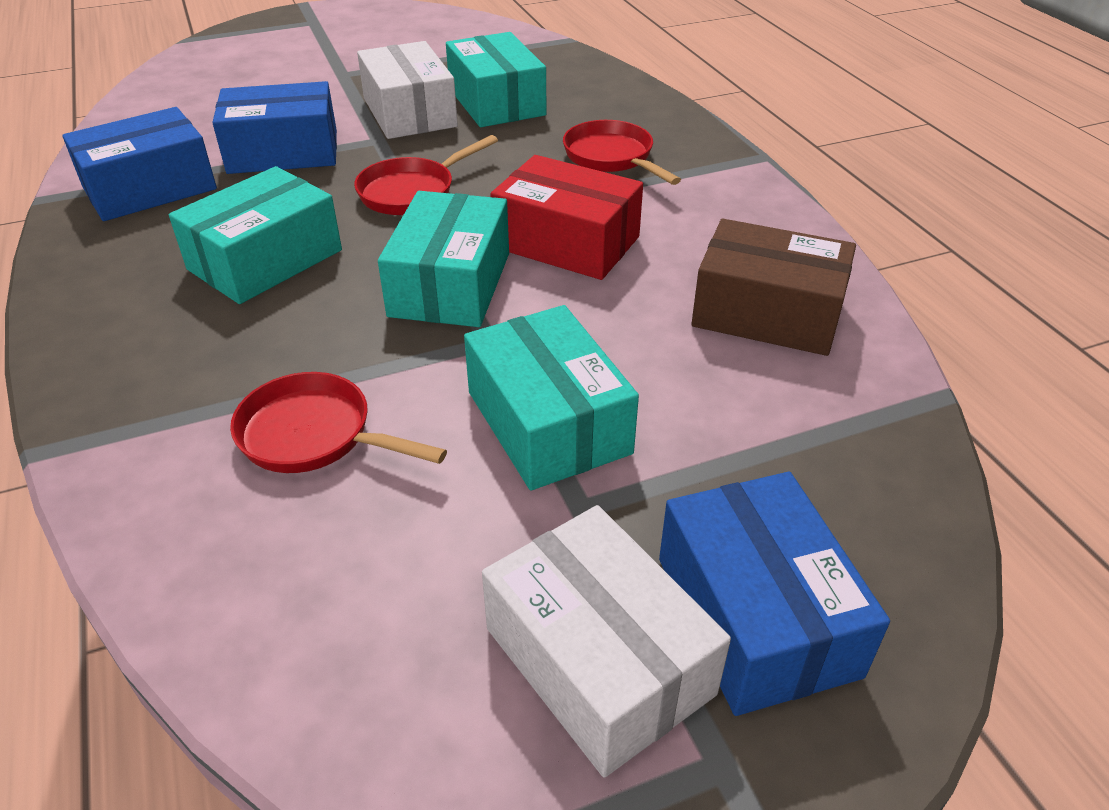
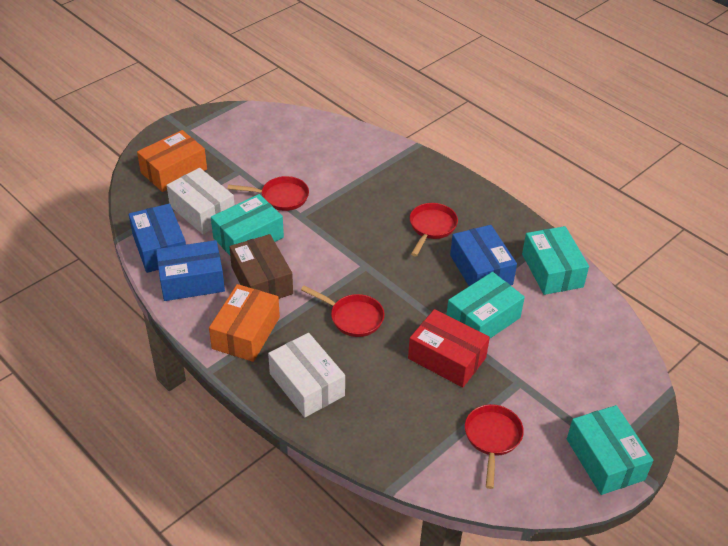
orange box: none = 0 -> [137,130,207,192] [209,284,280,362] = 2
red pan: [230,372,447,473] [354,135,498,215] [563,120,681,185] = 3 -> [228,176,309,211] [301,286,384,337] [410,203,458,256] [465,404,524,489] = 4

